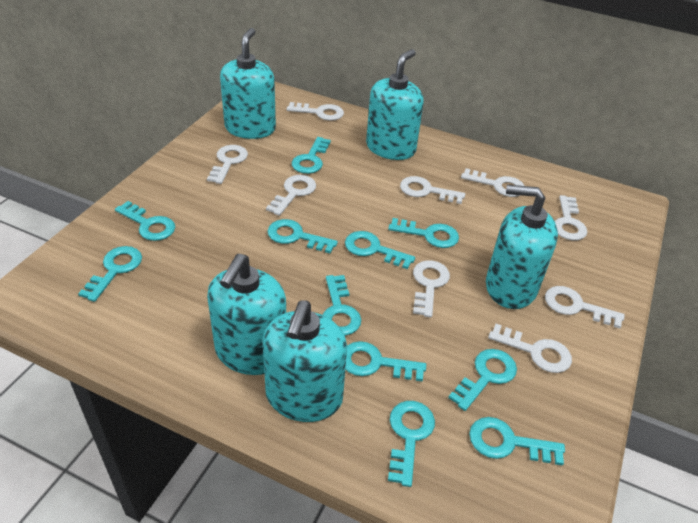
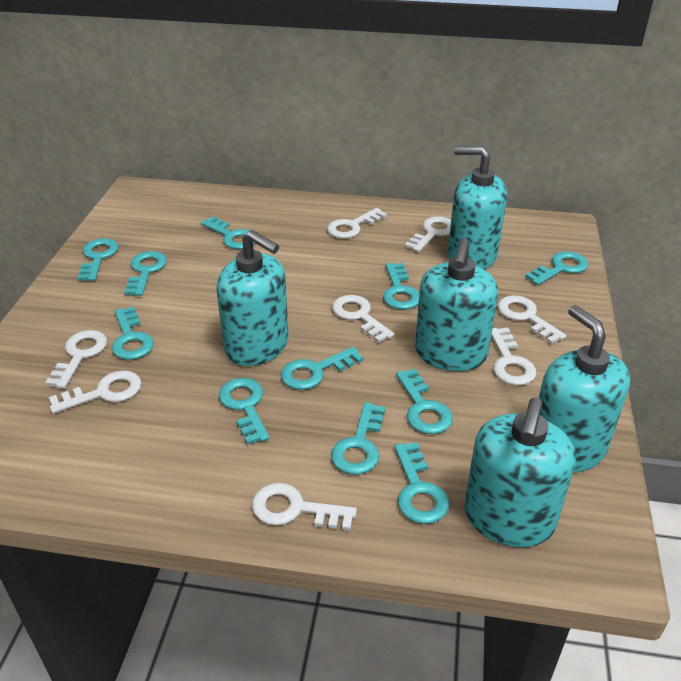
white key: [207,145,248,184] [266,175,316,216] [287,102,344,121] [400,176,465,204] [413,260,450,318] [461,168,525,197] [488,324,572,373] [545,286,625,329] [555,195,587,240] = 9 -> [45,330,107,389] [49,370,142,414] [252,483,357,530] [327,208,387,238] [332,295,395,343] [405,217,451,252] [491,328,536,385] [498,295,567,344] = 8

